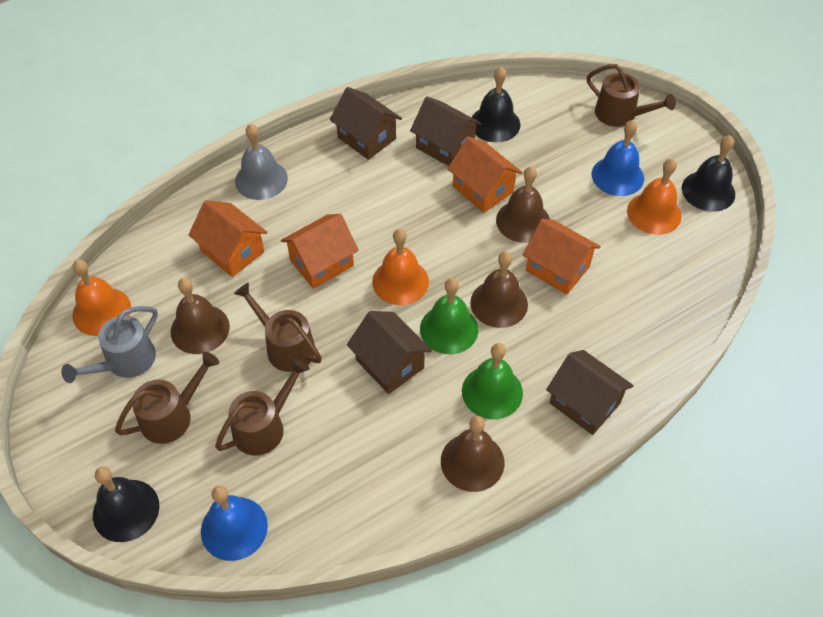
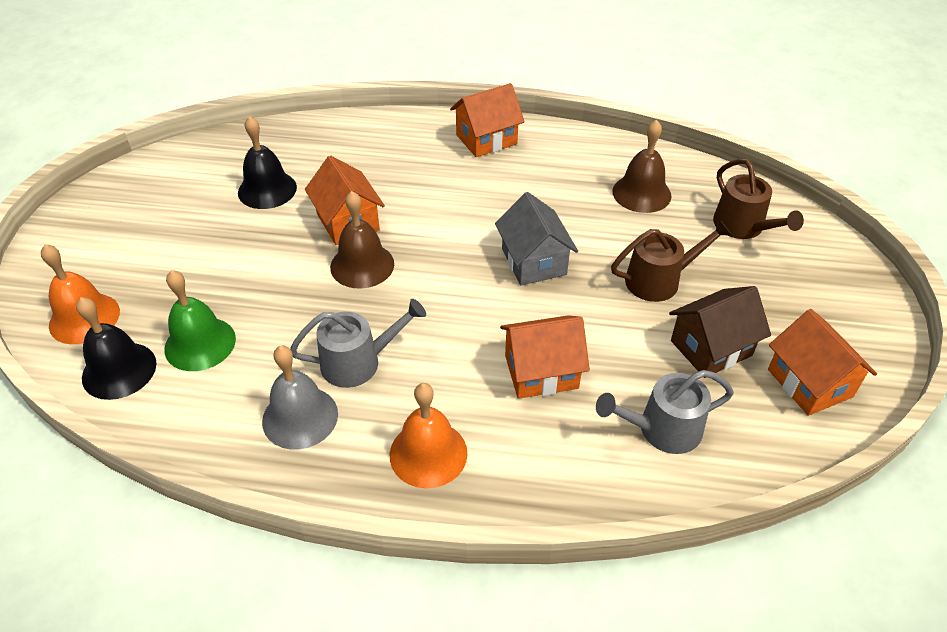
black bell: [93,467,159,542] [472,67,520,142] [682,135,735,212] = 3 -> [76,297,157,400] [238,116,297,209] = 2
blue bell: [201,486,268,561] [592,120,644,196] = 2 -> none = 0
brown bell: [171,278,230,354] [441,416,505,492] [470,251,528,328] [496,166,550,243] = 4 -> [330,191,394,289] [612,120,672,213] = 2
brown house: [330,87,402,160] [347,311,432,394] [410,96,482,166] [546,350,634,435] = 4 -> [669,286,771,378] = 1
brown watering can: [115,352,219,444] [215,358,310,456] [234,282,322,372] [587,64,676,127] = 4 -> [611,219,732,302] [713,158,804,239] = 2
green bell: [420,278,478,354] [462,343,523,419] = 2 -> [164,270,236,371] = 1
grey house: none = 0 -> [495,192,578,286] = 1
grey watering can: [61,306,158,383] = 1 -> [290,299,426,388] [596,370,734,454] = 2
orange bell: [73,259,131,336] [372,229,429,305] [627,158,681,235] = 3 -> [41,244,120,344] [390,383,468,488] = 2

